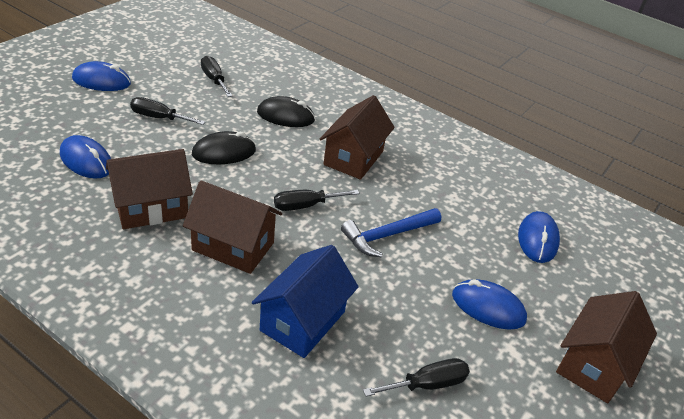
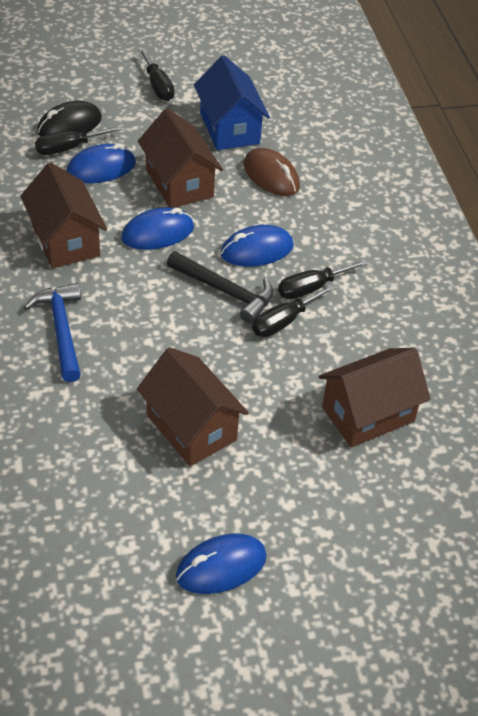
black hammer: none = 0 -> [167,251,273,324] = 1
black mouse: [192,131,256,164] [257,96,315,127] = 2 -> [37,101,102,136] = 1
brown mouse: none = 0 -> [244,148,300,196] = 1

